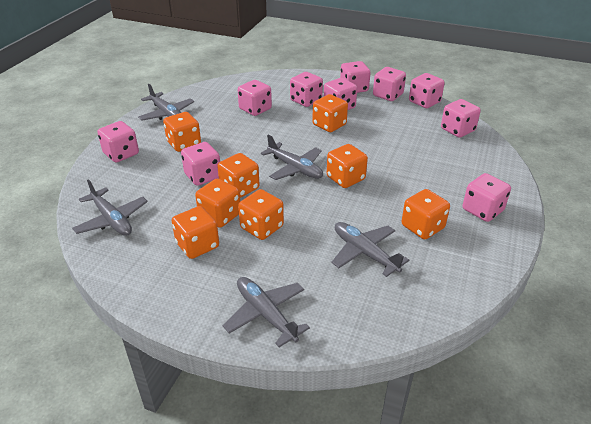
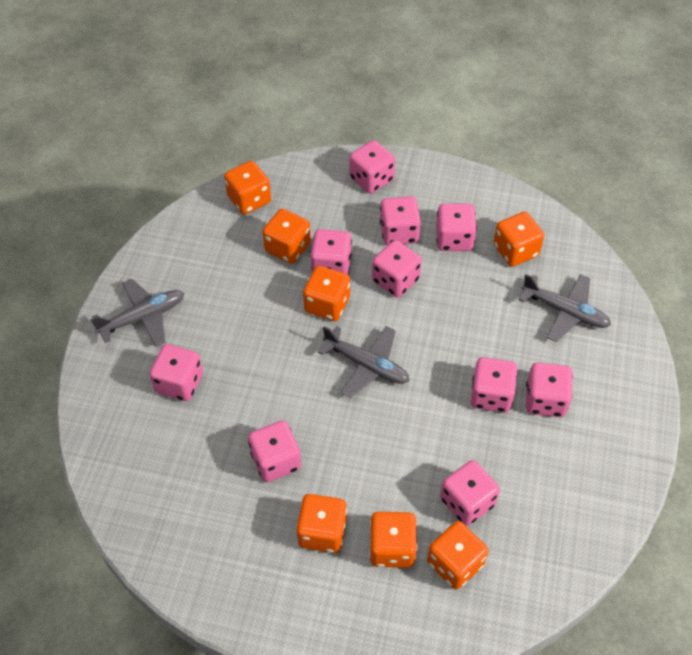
grey plane: [72,179,148,236] [138,84,194,121] [223,277,310,347] [261,135,323,180] [331,222,409,277] = 5 -> [90,279,184,347] [318,326,410,398] [519,274,611,342] = 3
orange dice: [163,112,201,152] [172,206,219,259] [195,179,240,228] [217,153,260,198] [238,189,284,240] [312,94,348,132] [327,144,368,188] [402,189,450,239] = 8 -> [224,161,271,214] [263,209,311,264] [296,494,347,553] [303,266,350,321] [369,512,417,568] [427,521,489,590] [493,212,544,267] = 7

